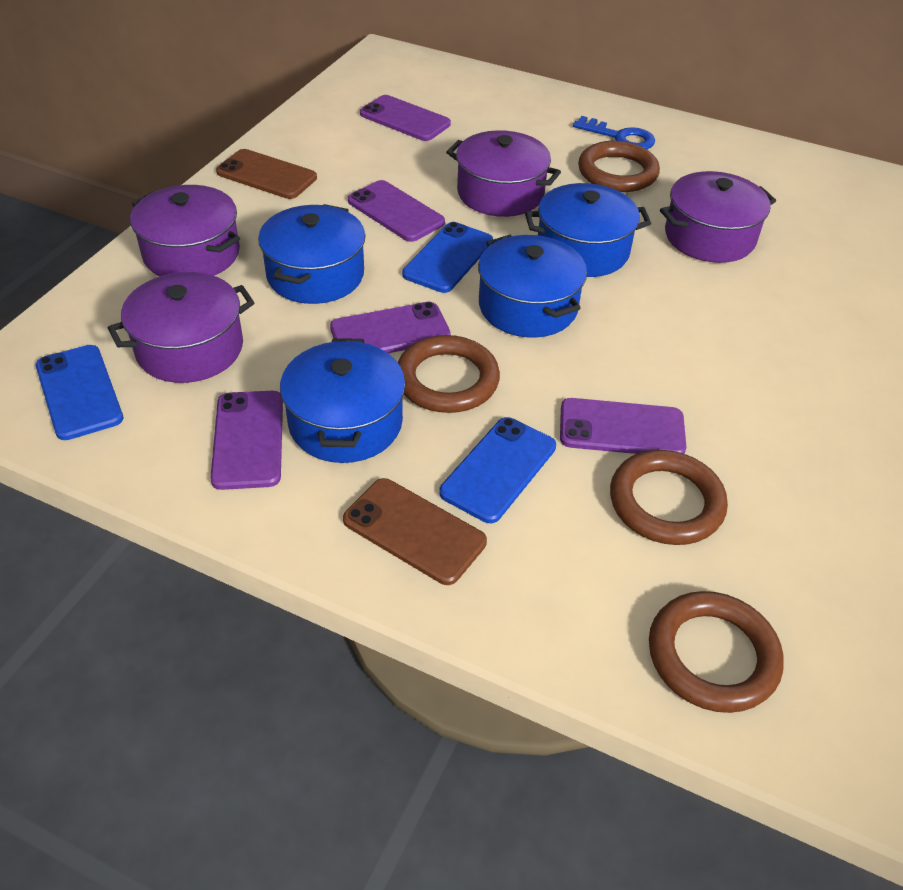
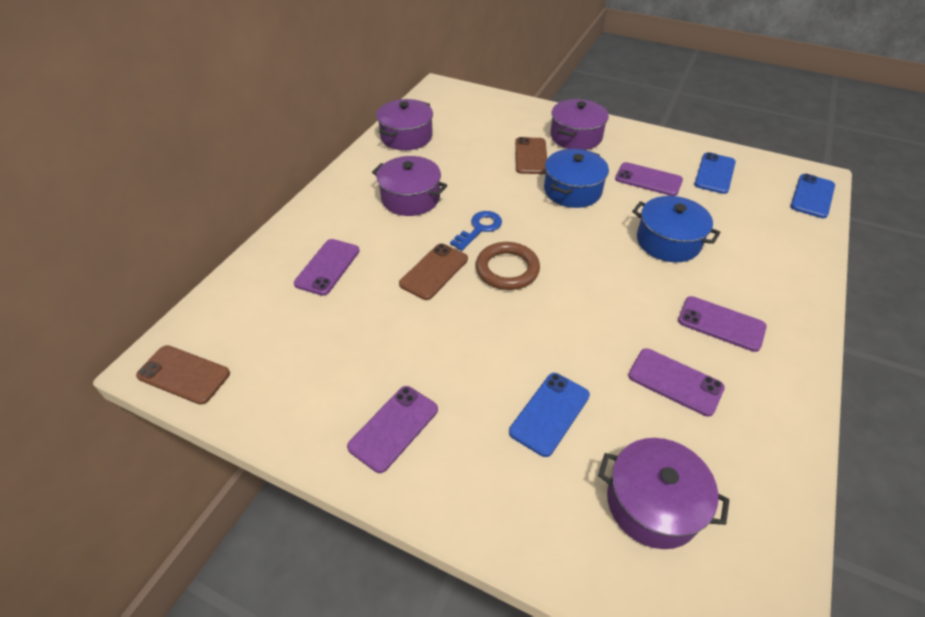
blue pot: [258,204,365,304] [280,338,406,463] [478,235,587,338] [525,183,651,277] = 4 -> [544,149,609,208] [632,196,720,262] = 2
brown phone: [216,149,317,199] [343,478,487,585] = 2 -> [136,345,230,405] [399,244,468,300] [515,137,547,174] = 3
brown ring: [398,335,500,413] [578,141,660,192] [610,450,728,545] [649,591,784,713] = 4 -> [476,242,540,290] = 1

